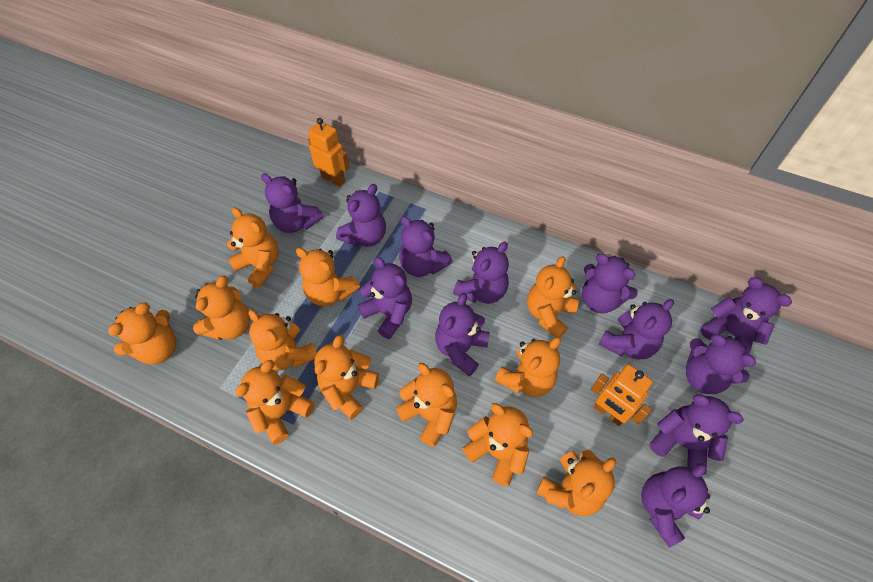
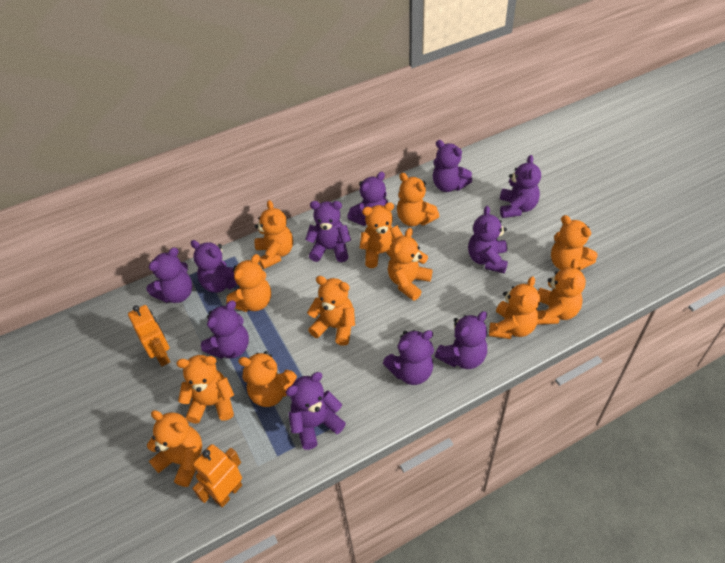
purple teddy bear: [261,173,323,233] [336,184,386,247] [358,257,412,339] [399,216,452,277] [435,293,490,376] [453,242,509,304] [582,254,638,313] [599,299,674,359] [641,463,710,548] [649,395,744,475] [686,334,756,394] [700,277,792,355] = 12 -> [146,247,193,303] [190,240,238,293] [201,300,249,359] [286,372,346,450] [305,201,351,262] [347,172,388,226] [383,330,434,385] [433,140,472,192] [435,311,487,369] [468,206,508,274] [500,155,541,218] = 11

